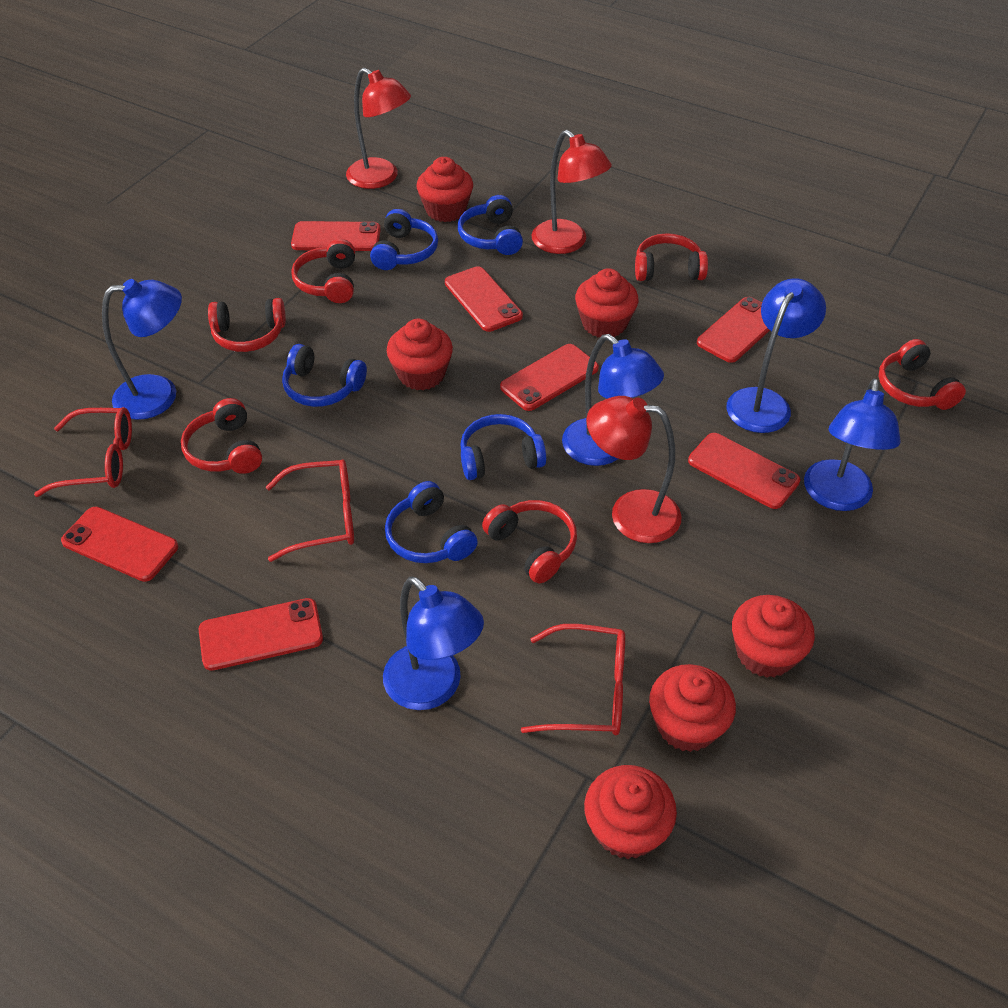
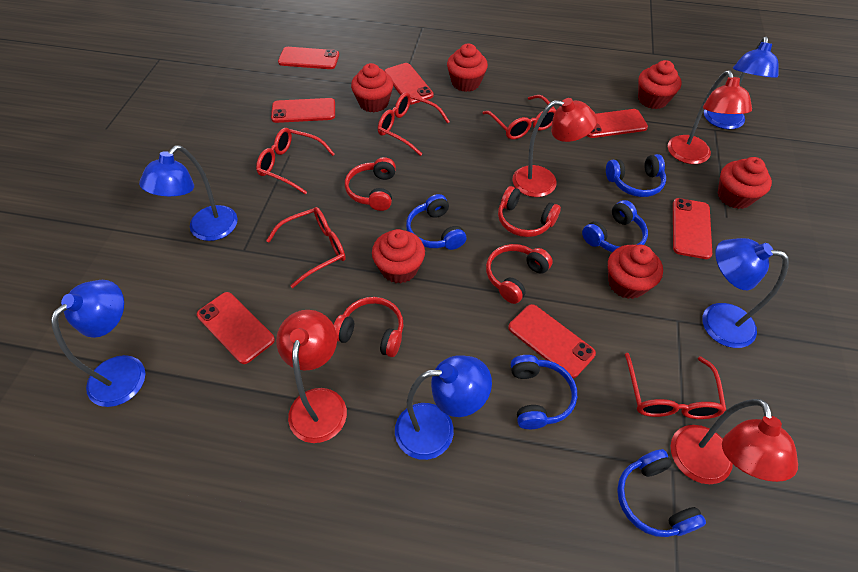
red glasses: [34,407,132,497] [266,459,354,562] [521,624,625,735] = 3 -> [256,128,335,194] [266,207,346,288] [378,92,450,156] [483,95,556,140] [625,353,726,419] = 5
red headphones: [181,398,262,474] [208,298,286,352] [291,239,355,303] [482,500,577,583] [635,233,708,281] [879,339,966,410] = 6 -> [334,297,403,357] [345,157,396,211] [486,244,553,304] [498,186,561,237] = 4
red lamp: [346,68,411,189] [532,130,612,254] [586,396,681,543] = 3 -> [276,310,347,443] [512,98,597,197] [668,70,752,164] [671,399,798,484] = 4

